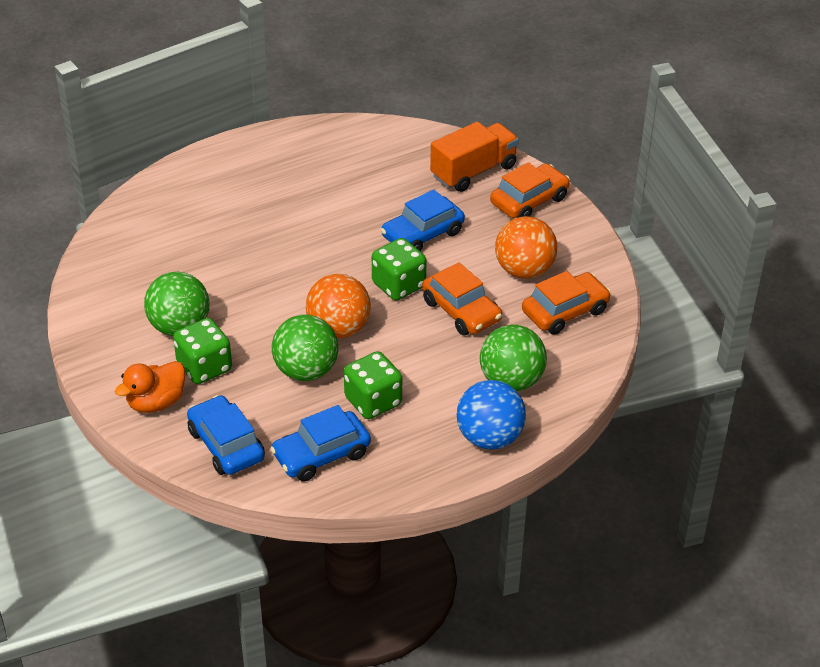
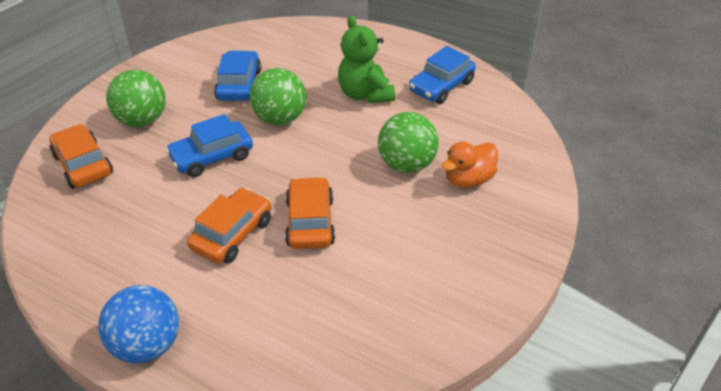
green dice: [173,318,232,384] [344,351,402,419] [372,238,427,300] = 3 -> none = 0
green teddy bear: none = 0 -> [338,16,395,103] = 1
orange ball: [306,274,371,338] [495,216,557,279] = 2 -> none = 0
orange truck: [430,121,519,192] = 1 -> none = 0

